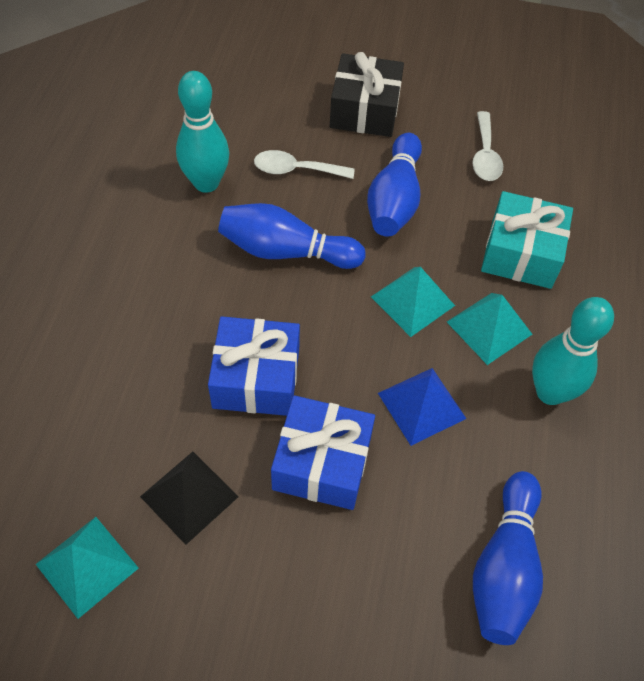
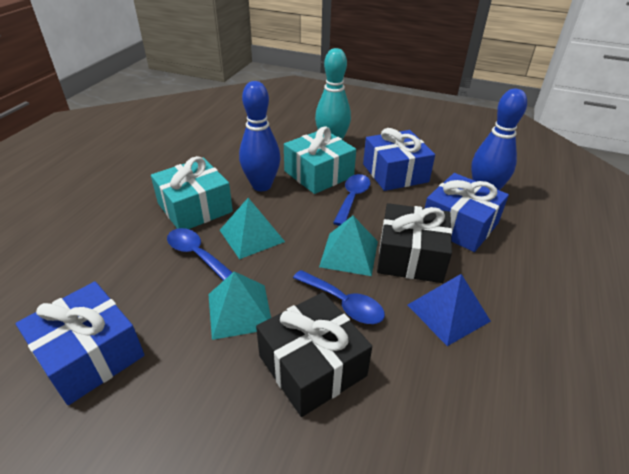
black gift: [330,52,404,137] = 1 -> [256,292,372,417] [377,203,452,283] = 2
black pyramid: [140,452,238,545] = 1 -> none = 0
blue bowling pin: [218,203,365,269] [367,133,422,236] [473,471,543,645] = 3 -> [239,81,281,191] [471,89,527,190] = 2
blue gift: [208,316,300,416] [271,395,375,510] = 2 -> [16,282,145,405] [363,128,435,191] [425,173,509,252] = 3
blue spoon: none = 0 -> [167,228,233,281] [293,270,385,324] [333,174,371,226] = 3
turquoise bowling pin: [176,71,229,193] [532,297,614,405] = 2 -> [315,48,351,140] = 1
turquoise gift: [481,191,573,289] = 1 -> [151,156,233,229] [284,126,356,194] = 2
white spoon: [254,150,355,179] [472,111,503,181] = 2 -> none = 0

